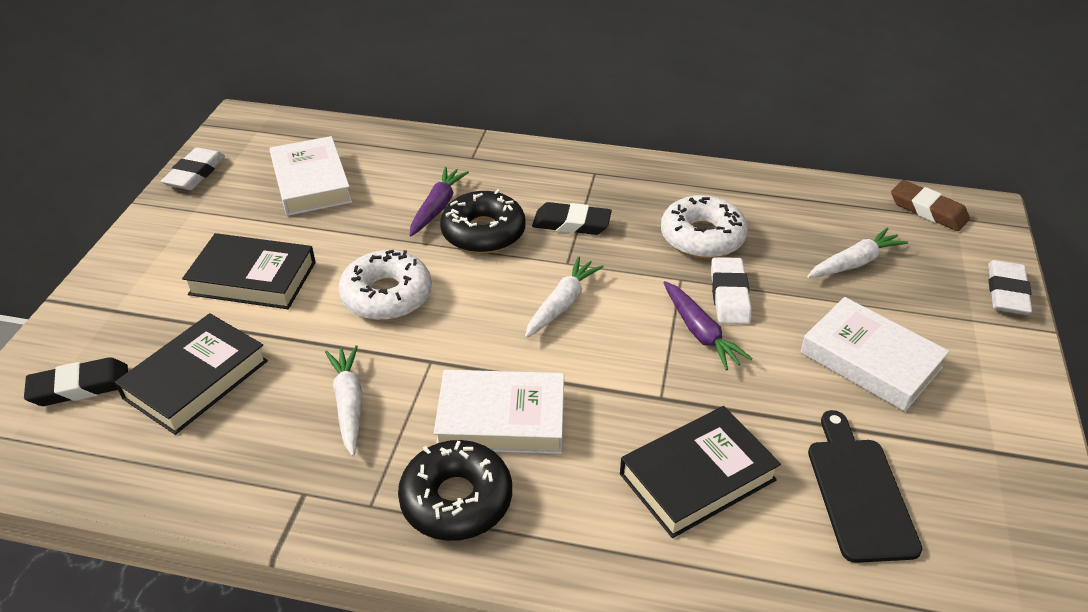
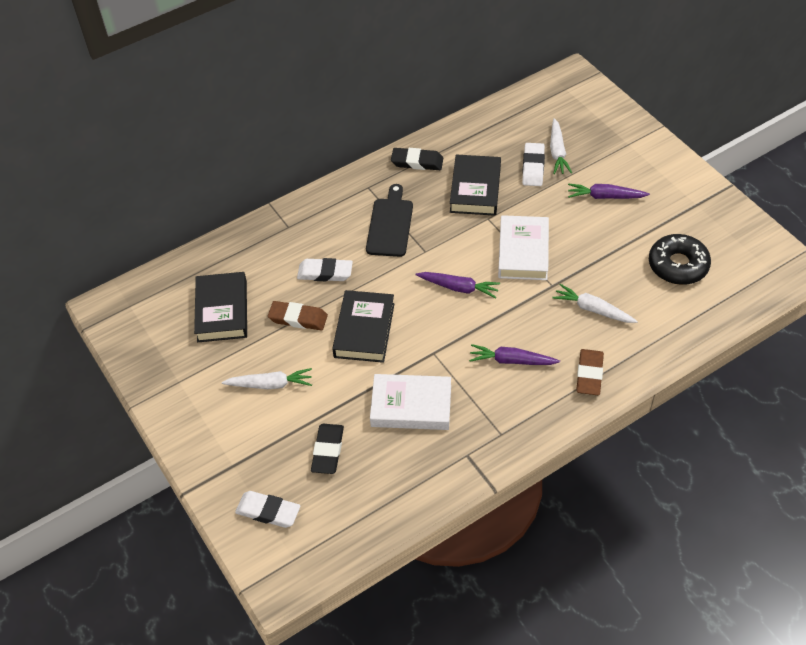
black donut: [398,440,512,541] [440,189,526,254] = 2 -> [649,234,711,285] = 1
brown eraser: [891,180,970,231] = 1 -> [268,301,328,330] [576,349,604,395] = 2
purple carrot: [410,167,469,236] [663,281,753,370] = 2 -> [415,272,500,298] [469,344,560,365] [568,183,650,199] = 3
white book: [269,136,352,216] [434,370,564,454] [800,297,949,411] = 3 -> [370,374,451,430] [498,215,549,280] = 2
white donut: [338,250,432,320] [661,195,748,259] = 2 -> none = 0

